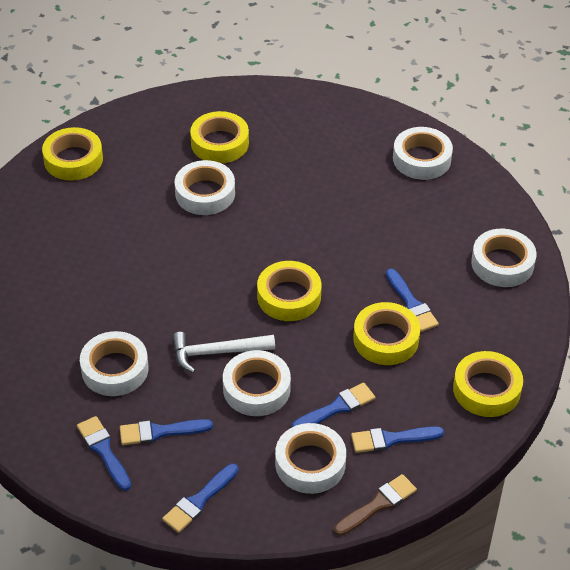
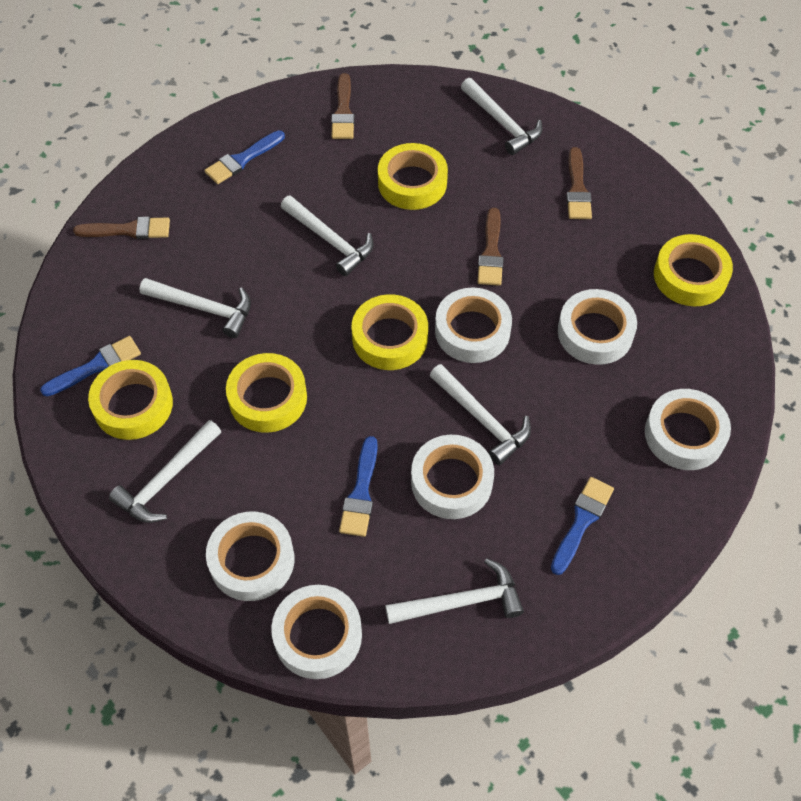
blue brush: [77,416,131,491] [120,419,213,445] [162,464,239,533] [292,383,375,427] [351,426,444,453] [386,268,439,332] = 6 -> [40,336,141,396] [204,130,285,184] [339,436,378,537] [551,477,614,575] = 4
brown brush: [334,474,417,536] = 1 -> [73,217,170,239] [331,73,355,139] [478,208,504,286] [566,147,592,219] = 4
white hammer: [172,332,275,373] = 1 -> [109,420,221,523] [139,278,251,338] [281,195,373,276] [385,558,524,624] [430,364,531,465] [461,78,542,155] = 6

